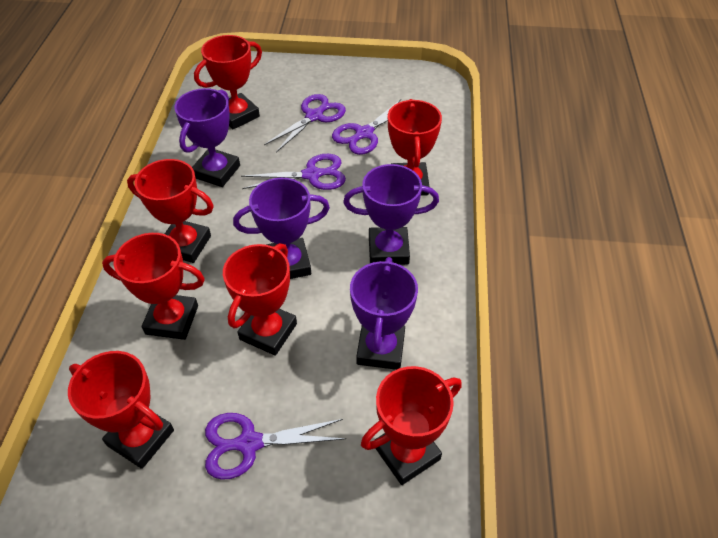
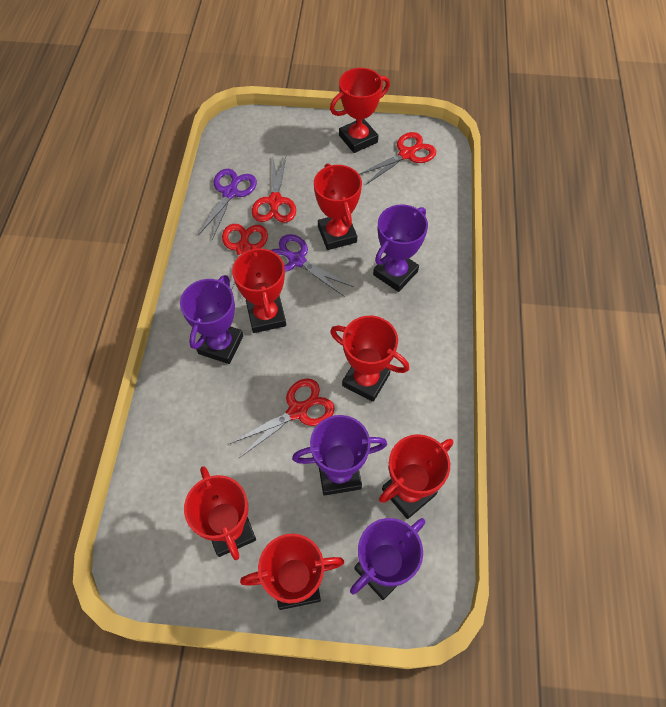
purple scissors: [205,413,346,480] [241,154,346,190] [264,94,346,152] [332,99,401,155] = 4 -> [198,169,257,240] [271,234,354,297] = 2
red scissors: none = 0 -> [222,224,268,302] [230,378,335,458] [252,156,296,223] [359,132,436,184] = 4

